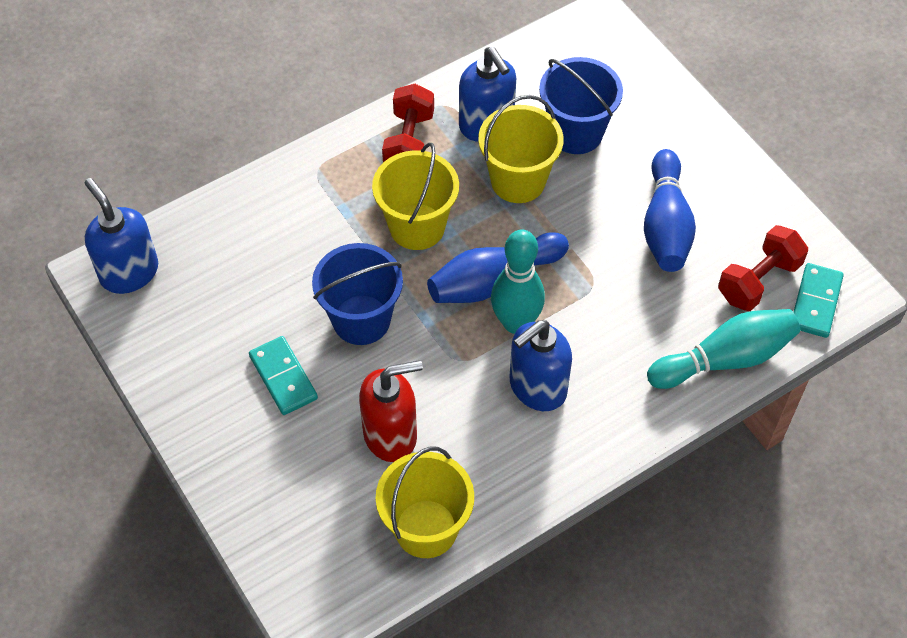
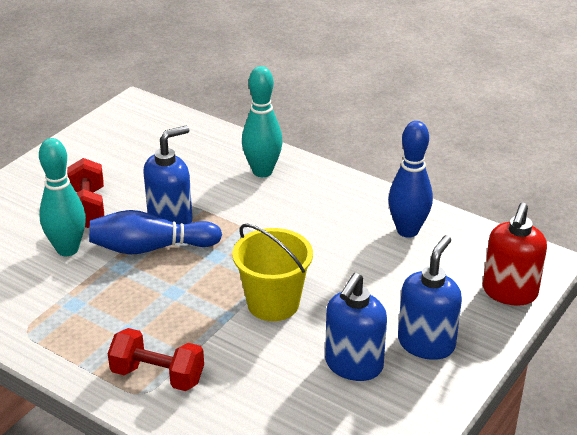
blue bucket: [312,243,403,345] [539,57,623,154] = 2 -> none = 0
turquoise domino: [249,336,318,415] [794,263,844,338] = 2 -> none = 0
yellow bucket: [372,143,459,250] [376,446,474,558] [478,95,564,203] = 3 -> [232,224,313,321] = 1

